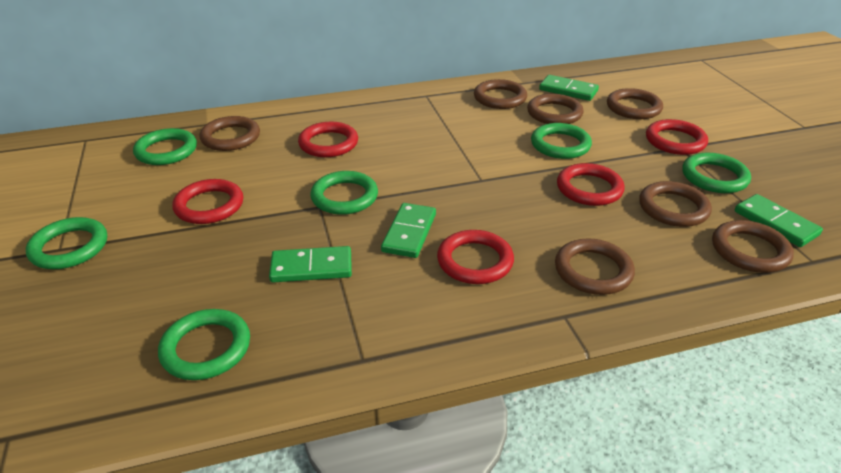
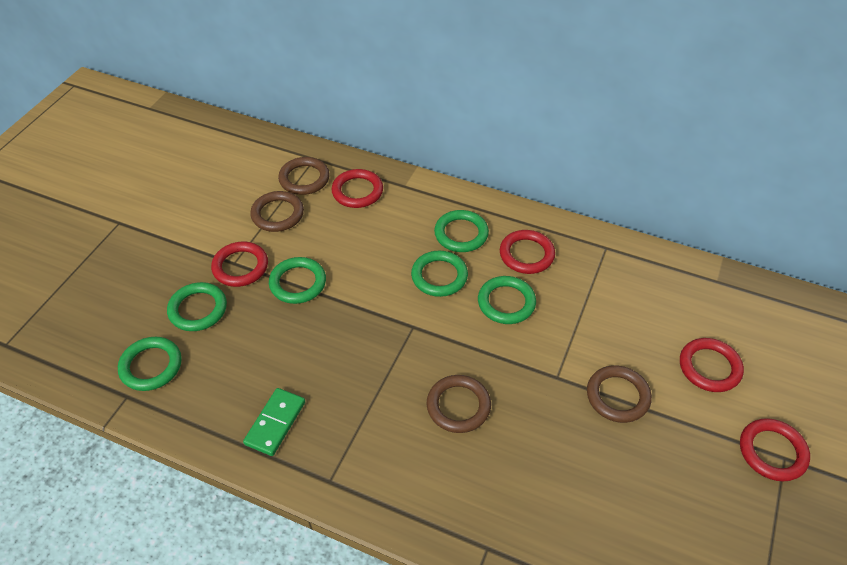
brown ring: [200,116,260,151] [474,79,527,109] [527,94,584,124] [555,238,635,295] [607,88,663,119] [639,181,712,227] [712,220,794,273] = 7 -> [250,191,304,232] [278,157,330,195] [427,375,491,433] [587,365,652,423] = 4
green domino: [269,246,352,282] [381,203,436,258] [539,75,599,101] [735,194,823,247] = 4 -> [243,388,305,456] = 1

